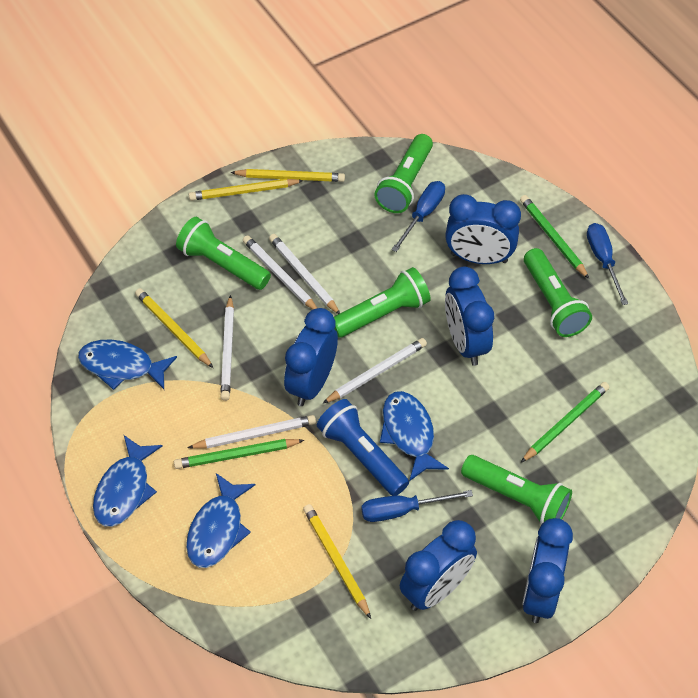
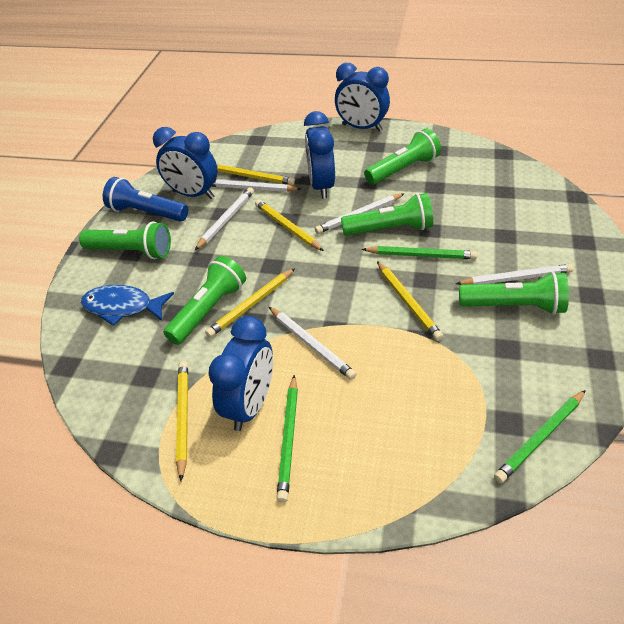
blue clock: [284,308,338,406] [400,520,477,611] [445,194,521,264] [445,267,494,366] [522,518,573,623] = 5 -> [153,127,218,199] [209,316,273,431] [304,111,335,199] [335,63,390,132] = 4
blue fish: [78,340,177,390] [93,435,163,527] [186,473,255,568] [380,391,449,481] = 4 -> [81,285,174,326] = 1
blue screwdriver: [361,490,473,522] [391,181,445,252] [587,223,628,305] = 3 -> none = 0
yellow pencil: [135,288,213,368] [189,179,304,201] [230,169,345,182] [303,504,371,619] = 4 -> [176,361,188,481] [205,268,295,337] [217,165,295,185] [255,199,324,251] [377,261,443,341] = 5

